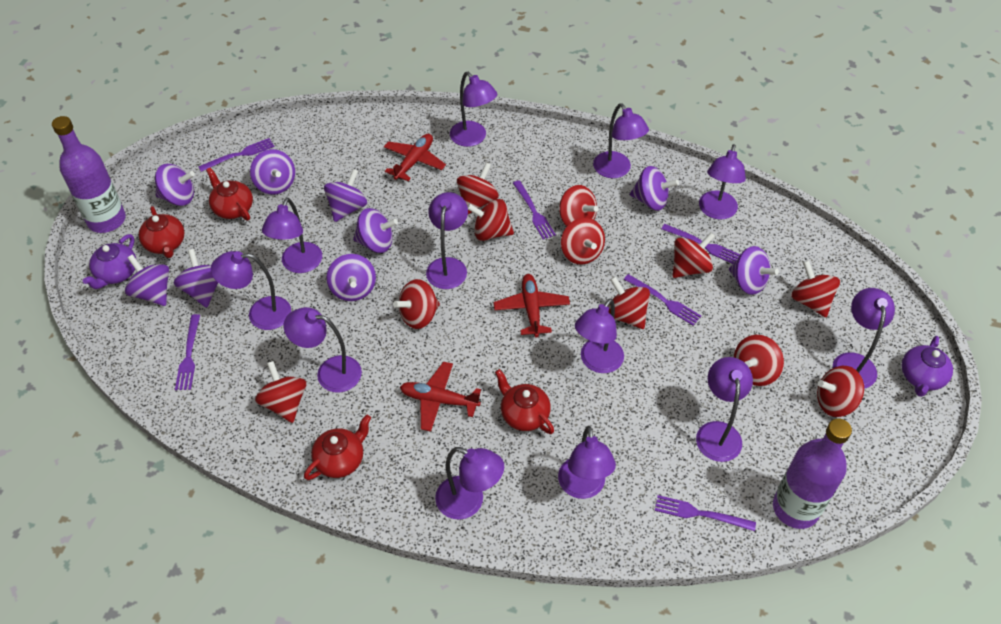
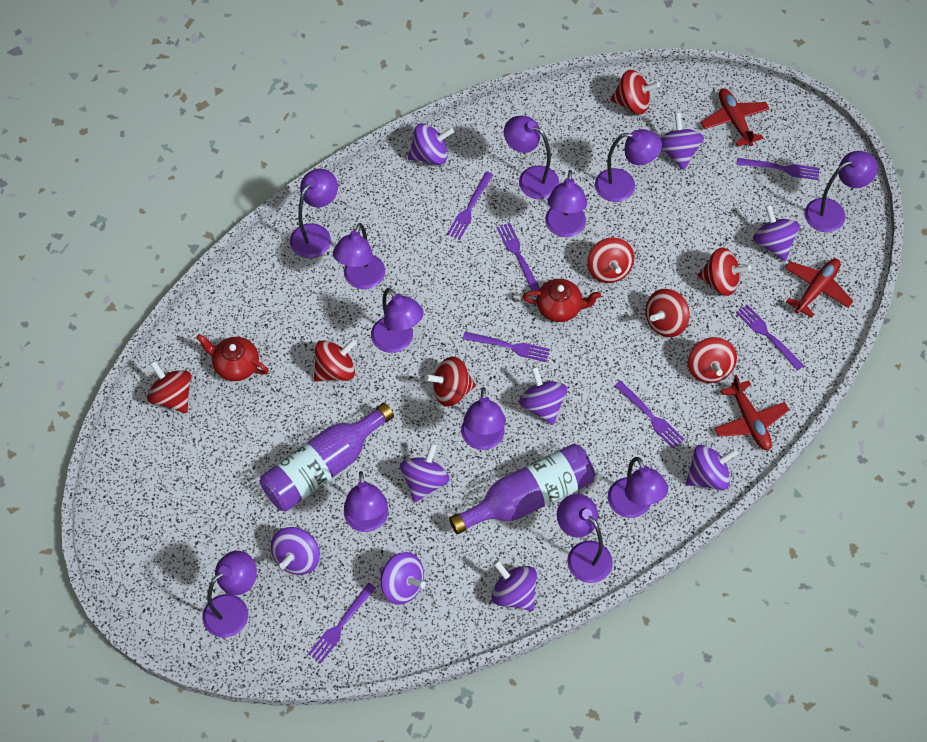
purple fork: [175,314,200,390] [198,138,275,172] [513,180,556,239] [624,274,701,325] [655,495,756,531] [661,224,740,264] = 6 -> [308,583,376,663] [447,172,493,240] [463,332,550,362] [496,223,540,291] [615,381,685,449] [736,158,820,180] [736,305,804,371] = 7
purple teapot: [82,234,137,289] [902,336,953,397] = 2 -> none = 0
red spinning top: [255,361,306,423] [393,279,440,329] [457,163,499,214] [467,199,514,241] [559,185,598,226] [561,218,605,265] [608,276,650,329] [672,232,715,278] [734,335,784,386] [791,260,840,317] [817,366,864,417] = 11 -> [147,361,191,413] [314,339,357,382] [425,357,476,407] [587,237,634,283] [611,70,660,114] [646,289,690,337] [688,337,737,383] [698,248,751,296] = 8
red teapot: [139,206,185,258] [206,168,253,221] [304,415,371,480] [495,369,554,434] = 4 -> [196,334,269,381] [523,279,601,322] = 2

